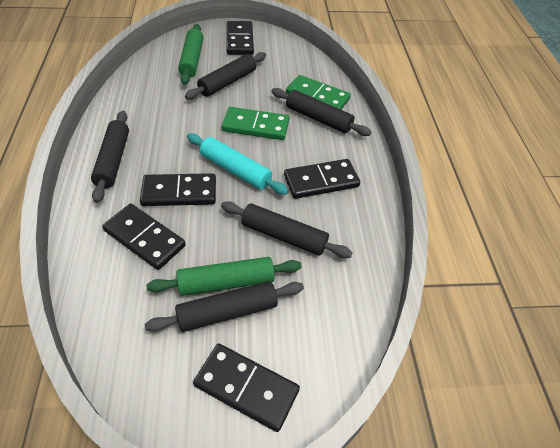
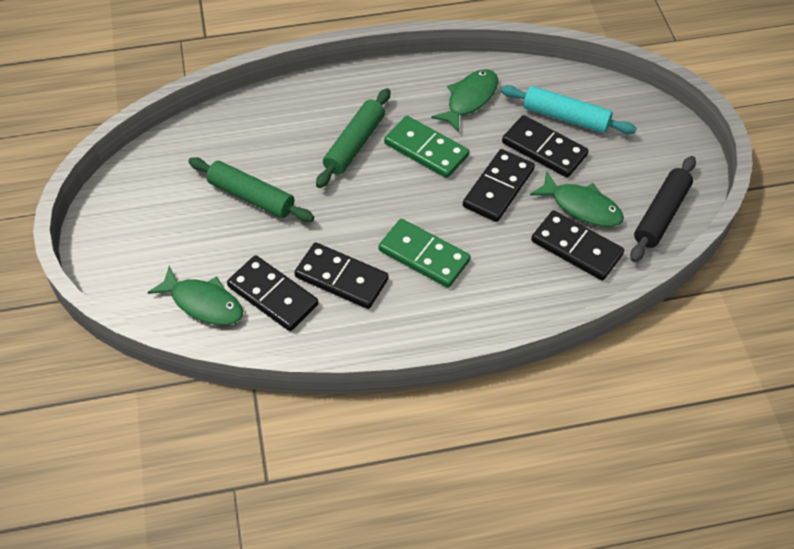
black rolling pin: [91,111,129,203] [145,281,304,332] [185,52,266,100] [221,201,352,258] [271,88,371,136] = 5 -> [630,156,696,262] = 1
green fish: none = 0 -> [147,266,243,325] [431,69,498,132] [530,171,624,227] = 3

